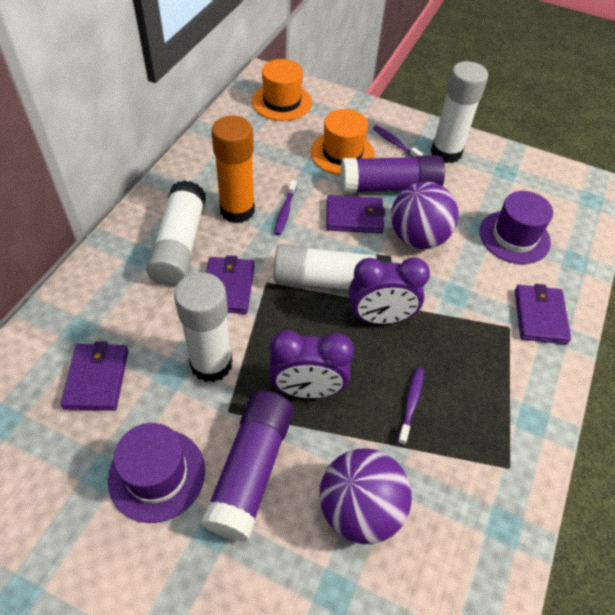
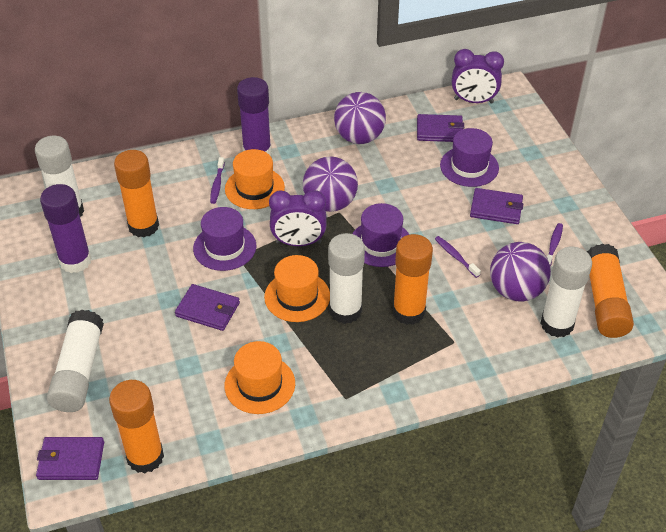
orange glue stick: [212,116,255,223] = 1 -> [109,380,164,474] [114,150,159,237] [393,234,433,325] [587,244,634,338] = 4
orange hat: [252,59,312,121] [311,109,375,175] = 2 -> [225,149,285,209] [225,341,295,414] [264,255,330,322] = 3
purple ball: [320,448,412,544] [391,182,459,249] = 2 -> [303,156,358,212] [334,92,386,144] [490,242,551,301] = 3
purple hat: [108,423,205,523] [480,191,553,264] = 2 -> [193,207,256,271] [352,203,410,267] [440,128,499,187] = 3

